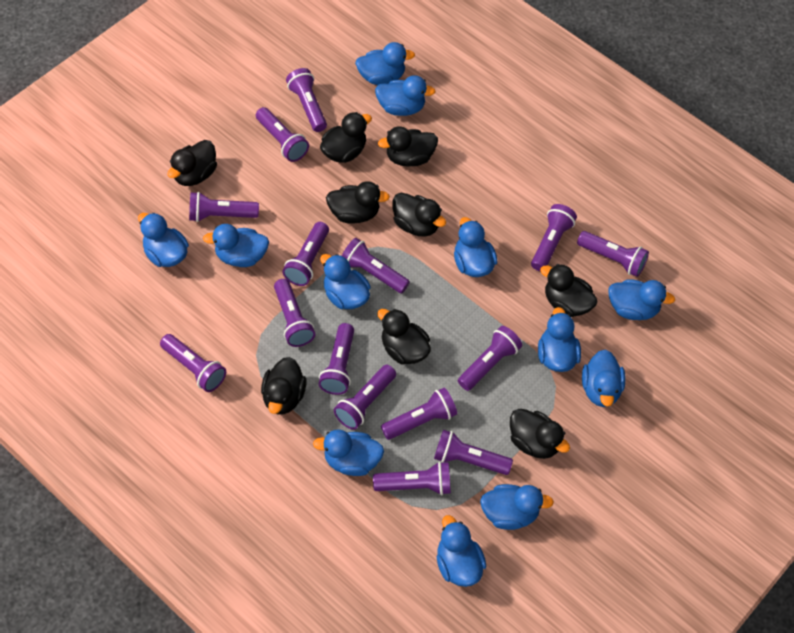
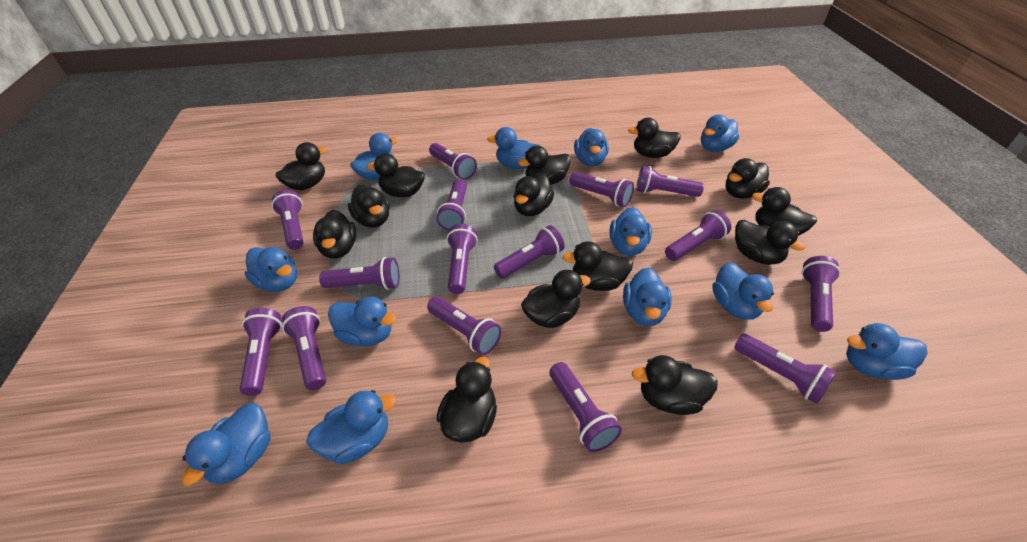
black duck: [168,140,217,186] [261,357,307,414] [320,112,372,163] [326,181,390,224] [377,309,431,364] [378,126,438,167] [393,193,446,237] [510,409,570,459] [540,264,598,317] = 9 -> [275,142,327,190] [313,210,357,258] [348,185,390,228] [367,153,425,197] [437,357,497,443] [514,174,554,216] [518,146,571,185] [521,270,591,328] [563,241,633,291] [628,118,681,158] [632,355,718,415] [725,158,770,199] [735,220,805,265] [752,187,817,236] = 14

